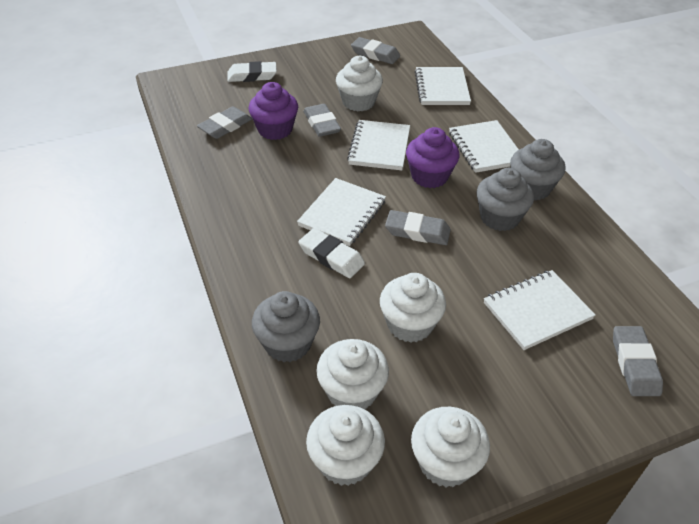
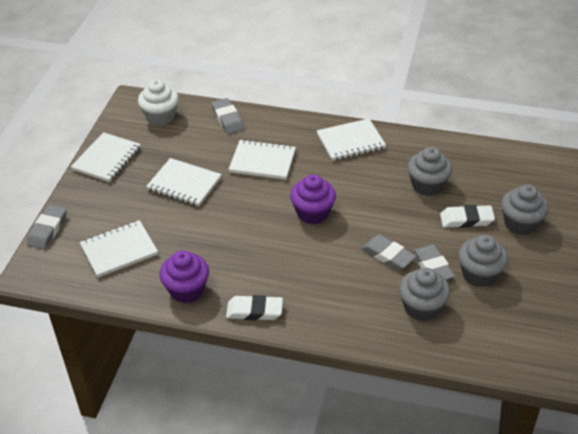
grey cupcake: [252,291,320,362] [477,168,534,231] [510,139,565,201] = 3 -> [399,268,450,321] [407,147,452,196] [458,235,508,287] [501,184,549,235] = 4
grey eraser: [197,107,252,139] [304,104,341,137] [351,37,400,64] [385,210,451,245] [613,326,663,396] = 5 -> [27,205,67,249] [212,98,244,134] [362,235,416,270] [412,245,455,280] = 4
white cupcake: [306,405,385,486] [316,339,389,409] [336,56,383,111] [380,273,446,343] [411,407,490,488] = 5 -> [138,79,179,126] = 1

